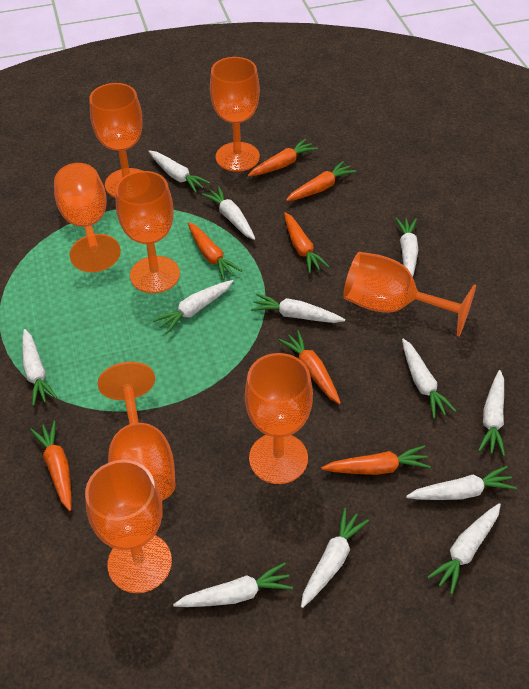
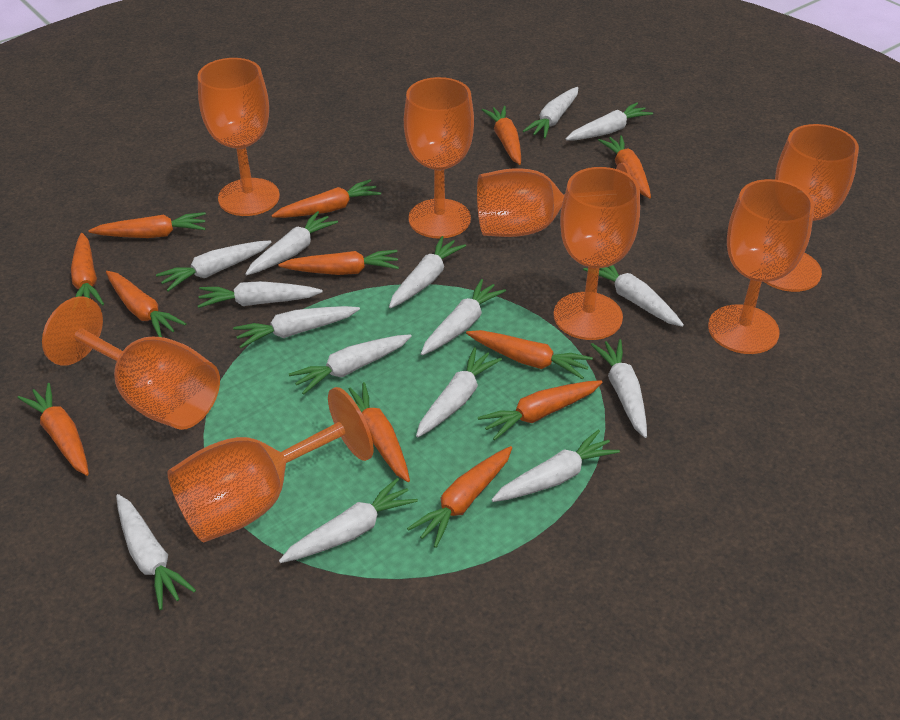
orange carrot: [30,421,72,511] [188,222,242,280] [248,139,318,177] [278,330,341,404] [284,212,330,273] [286,161,356,201] [321,445,431,475] = 7 -> [18,383,89,476] [71,233,104,305] [88,212,206,238] [106,271,186,337] [271,179,381,218] [278,250,399,275] [349,382,410,482] [407,446,512,548] [466,330,593,380] [478,380,603,440] [482,106,521,165] [598,135,651,198] = 12
white carrot: [22,329,57,406] [148,150,210,193] [153,280,233,334] [173,562,293,607] [202,186,255,240] [251,294,345,323] [301,508,369,608] [395,218,419,277] [402,339,456,419] [406,466,517,500] [427,503,501,595] [478,370,505,456] = 12 -> [116,494,196,610] [156,240,272,292] [198,281,323,308] [233,306,360,348] [245,211,338,275] [279,478,418,563] [289,334,412,395] [389,236,466,308] [416,347,502,437] [421,279,506,355] [491,430,620,502] [523,87,578,139] [565,102,653,140] [583,265,684,327] [591,339,647,438] = 15

